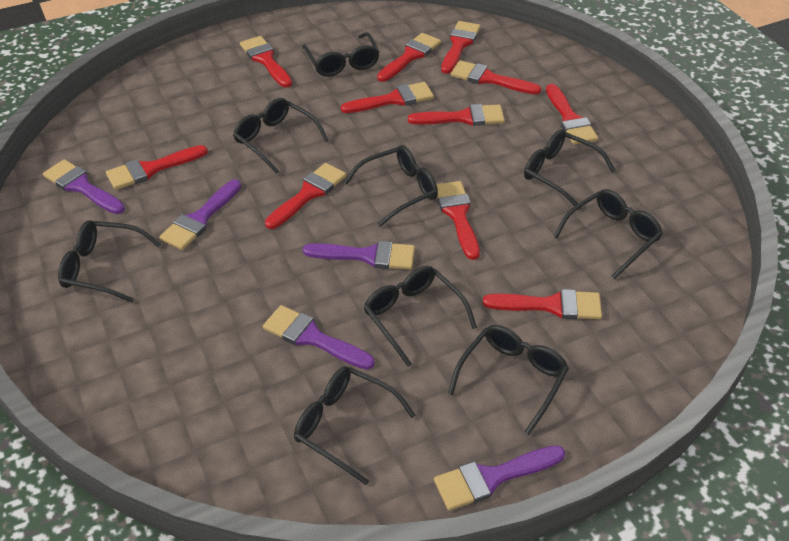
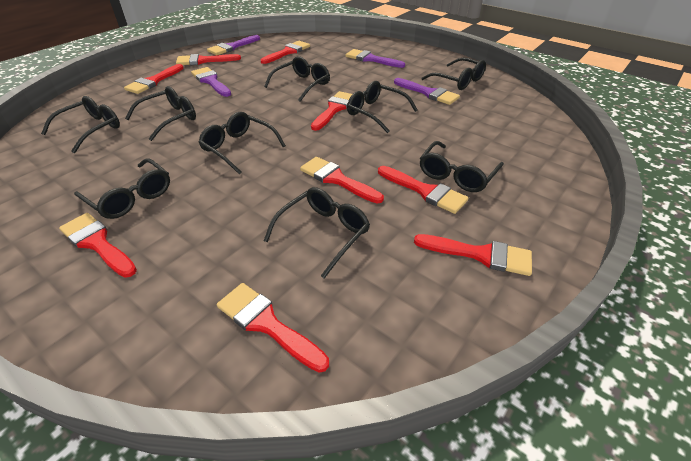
purple brush: [43,159,125,214] [159,179,241,250] [263,305,375,370] [303,241,415,270] [434,445,565,511] = 5 -> [191,67,231,97] [207,35,260,55] [345,49,405,68] [394,78,460,105] = 4
red brush: [106,145,208,190] [240,36,292,87] [265,163,347,229] [341,82,434,113] [377,33,441,82] [408,104,505,126] [436,181,480,260] [441,21,480,74] [450,60,541,95] [483,289,602,319] [546,84,598,145] = 11 -> [59,213,137,278] [124,64,184,94] [176,54,241,65] [217,283,329,373] [260,41,310,64] [300,157,384,204] [311,91,352,131] [378,166,468,214] [414,234,532,276] = 9

